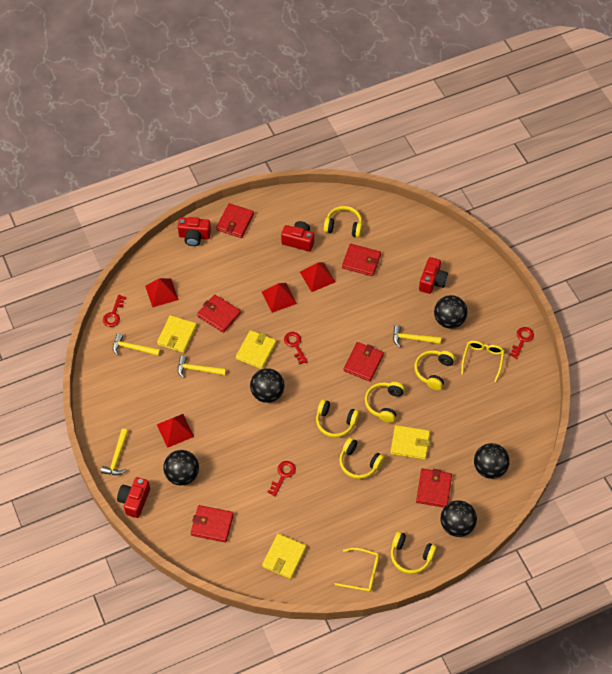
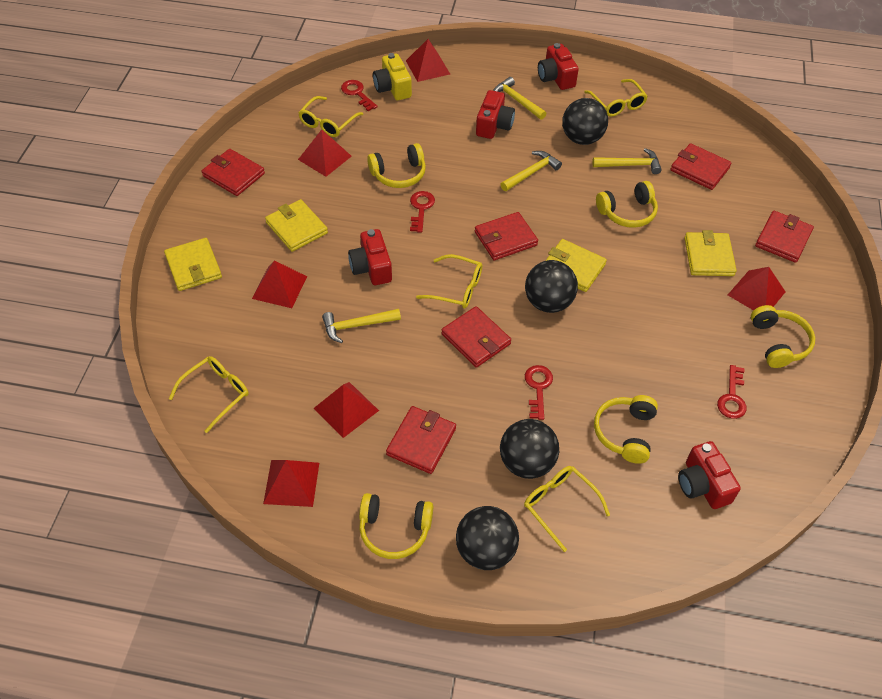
black ball: [163,450,199,485] [250,368,284,403] [434,295,468,329] [441,500,477,537] [474,443,509,479] = 5 -> [456,506,519,570] [500,419,559,479] [525,260,578,313] [562,98,608,145] = 4
red pyramid: [145,278,179,307] [157,414,194,448] [262,283,297,313] [300,262,335,292] = 4 -> [252,260,307,308] [263,460,319,507] [298,129,352,177] [314,382,379,438] [406,39,450,82] [728,267,785,311] = 6
yellow camera: none = 0 -> [373,53,412,100] = 1
yellow glasses: [335,548,379,592] [461,341,504,382] = 2 -> [169,356,249,433] [298,96,363,137] [416,254,482,309] [524,466,610,552] [584,79,648,117] = 5
yellow headphones: [316,399,359,438] [324,206,362,238] [339,438,385,479] [365,382,405,423] [391,531,437,574] [415,350,455,390] = 6 -> [359,493,433,559] [367,143,426,188] [594,395,658,464] [596,181,658,228] [751,305,815,368] = 5

